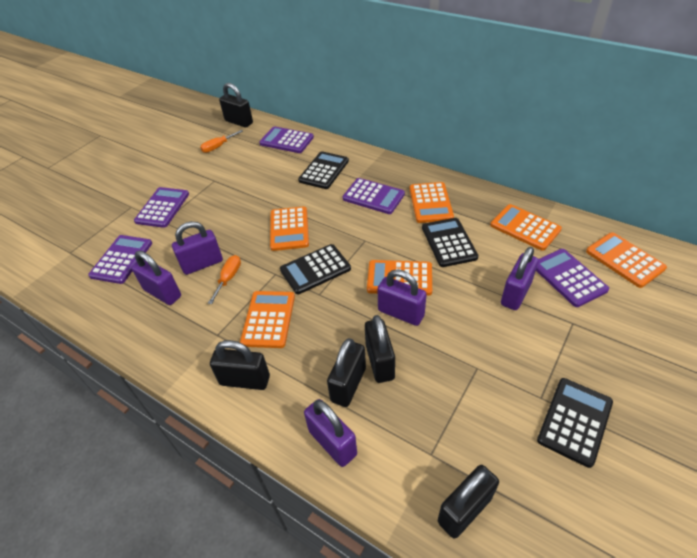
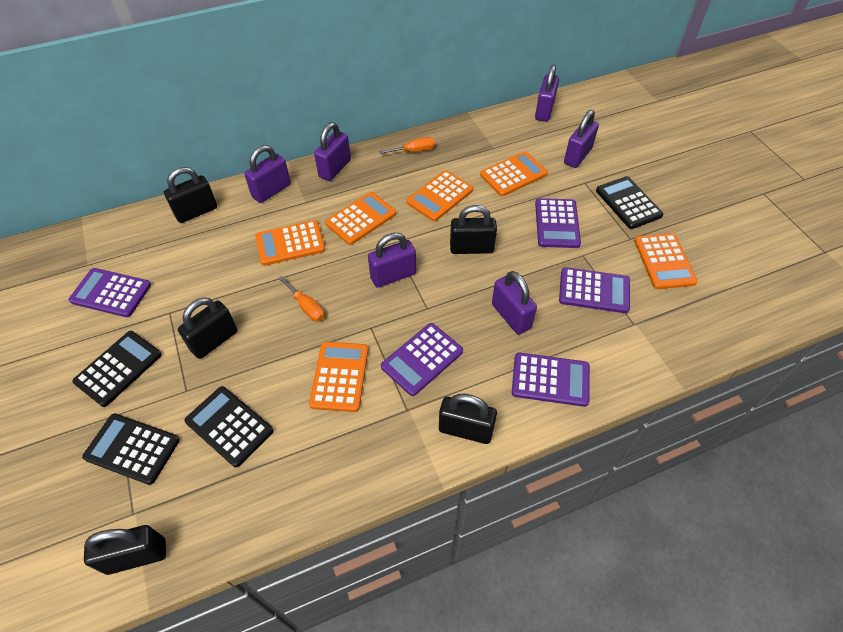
purple padlock: [131,251,181,305] [172,221,223,275] [304,399,357,467] [378,269,427,326] [501,247,539,310] = 5 -> [244,145,291,203] [314,122,351,181] [368,233,416,288] [492,271,537,335] [535,65,559,122] [564,110,599,168] = 6

